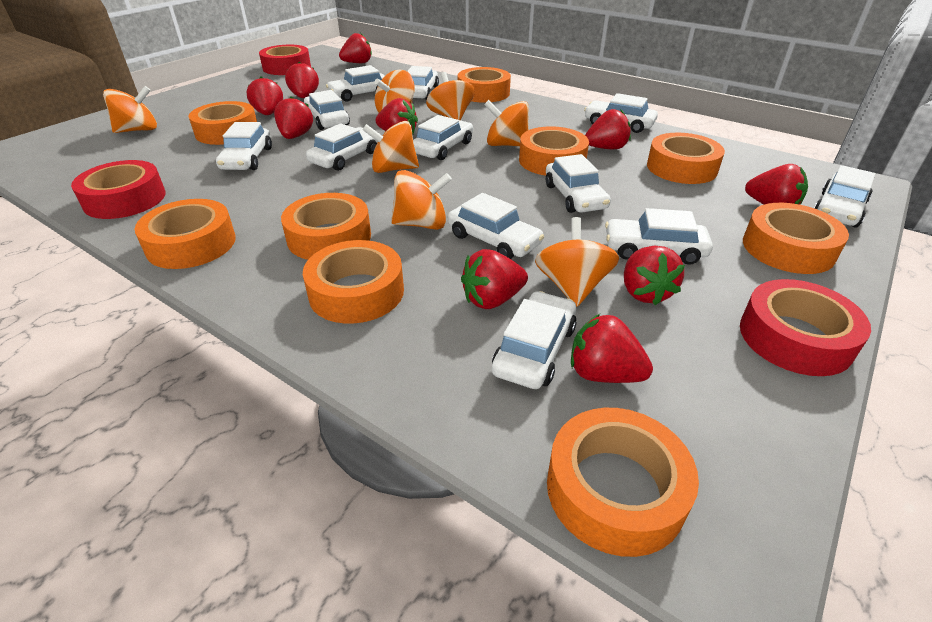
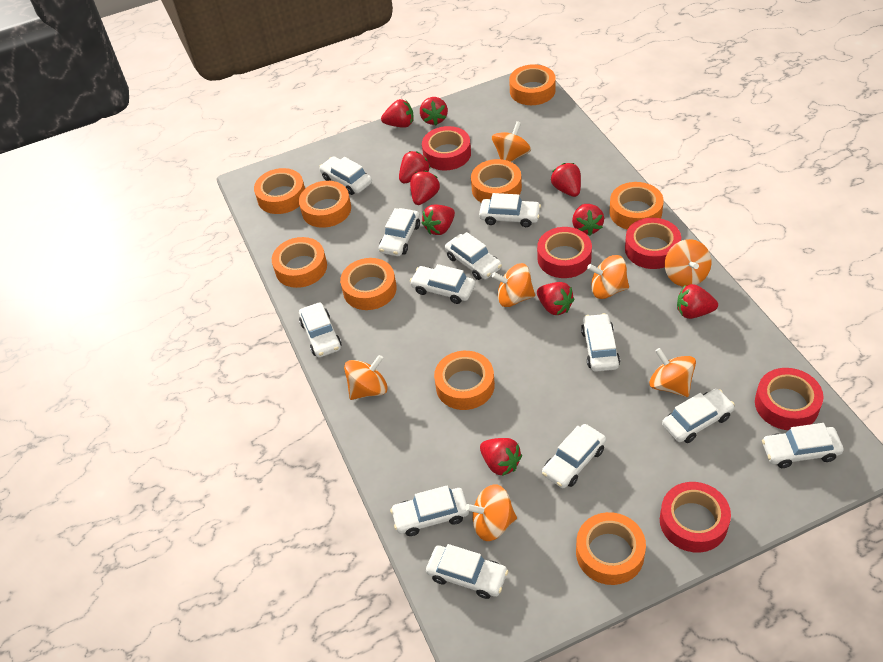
red tape: [71,160,166,219] [259,45,311,75] [740,279,871,376] = 3 -> [422,126,471,170] [537,227,592,278] [625,218,681,269] [660,482,731,553] [755,368,823,430] = 5

